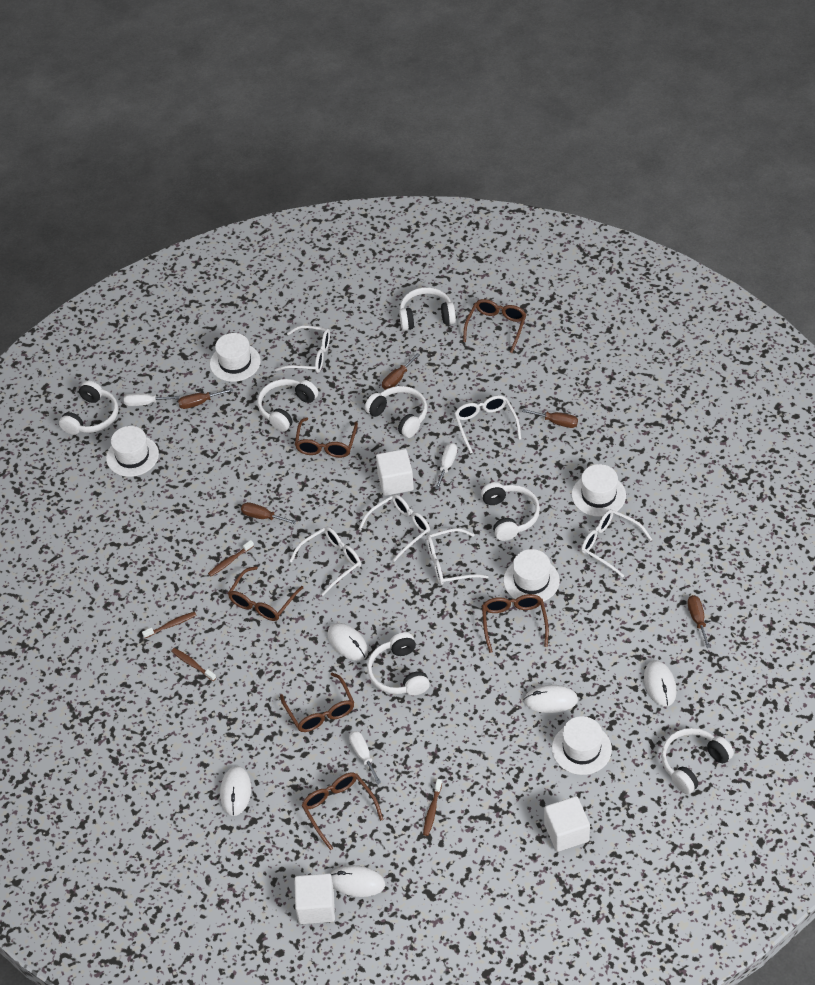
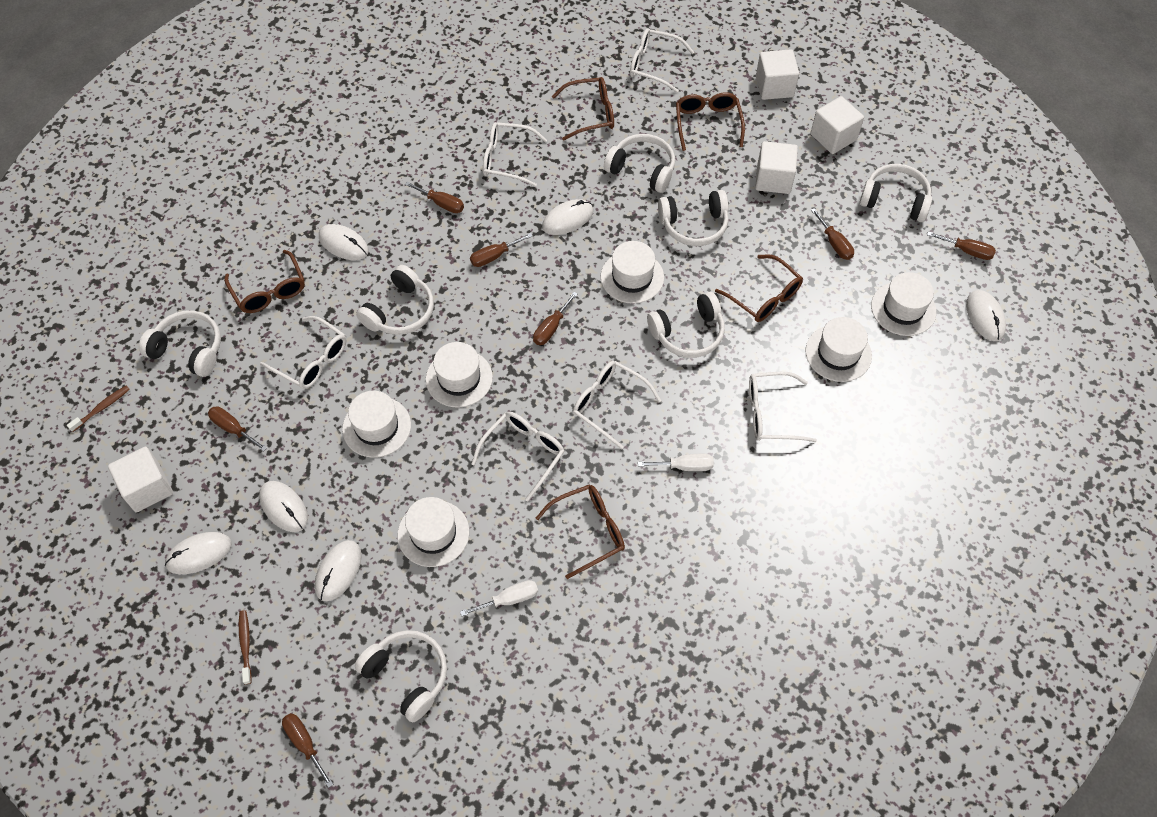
brown glasses: [228,566,303,621] [280,672,354,732] [295,417,358,458] [301,772,383,850] [463,299,527,353] [482,594,549,653] = 6 -> [224,250,305,313] [536,484,625,579] [552,77,614,141] [676,92,745,151] [715,254,803,322] = 5
brown screwdriver: [178,388,233,409] [241,502,297,524] [382,353,420,390] [522,409,578,428] [687,595,711,648] = 5 -> [208,406,267,452] [282,713,334,788] [405,182,464,213] [470,233,533,267] [533,292,578,345] [811,208,854,260] [927,231,996,260] = 7
brown toothbrush: [142,612,196,638] [171,648,216,681] [208,540,254,577] [423,779,442,836] = 4 -> [67,386,130,432] [239,610,252,684] = 2
white cube: [294,873,335,924] [376,449,414,496] [544,796,590,852] = 3 -> [108,447,173,513] [755,141,798,194] [756,49,799,100] [811,96,864,154] = 4
white hat: [106,426,159,477] [210,333,261,382] [504,549,560,602] [552,716,612,775] [572,464,626,517] = 5 -> [342,391,411,458] [397,497,469,567] [426,342,493,408] [601,241,664,304] [806,317,872,382] [871,272,936,336] = 6
white mouse: [220,766,251,816] [327,623,368,661] [331,865,385,897] [524,685,578,713] [644,660,677,707] = 5 -> [165,532,232,574] [259,481,308,532] [315,540,362,601] [319,224,369,260] [542,199,593,235] [966,290,1006,341] = 6
white screwdriver: [124,393,180,406] [349,731,381,785] [435,443,457,490] = 3 -> [460,580,538,616] [638,454,714,471] = 2

